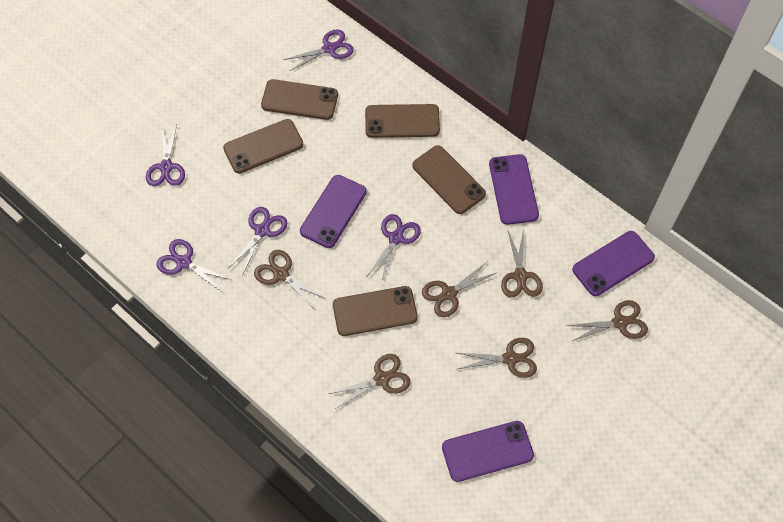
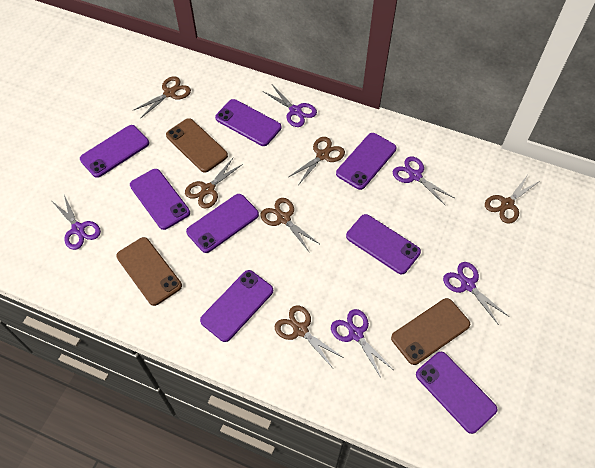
brown phone: [223,119,303,174] [261,79,338,120] [333,286,418,336] [365,104,440,138] [412,145,486,214] = 5 -> [116,237,182,306] [166,118,228,173] [391,298,470,365] = 3
purple phone: [300,175,367,248] [442,421,534,482] [489,154,539,225] [572,231,655,296] = 4 -> [80,125,149,178] [130,169,190,230] [186,194,259,253] [200,270,273,342] [215,99,281,146] [336,133,396,190] [346,214,421,274] [416,352,498,434] = 8

